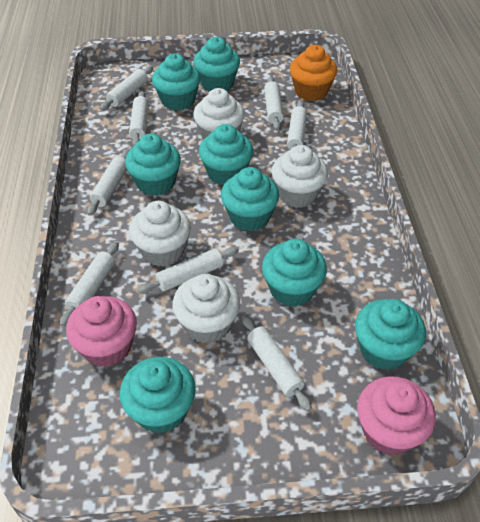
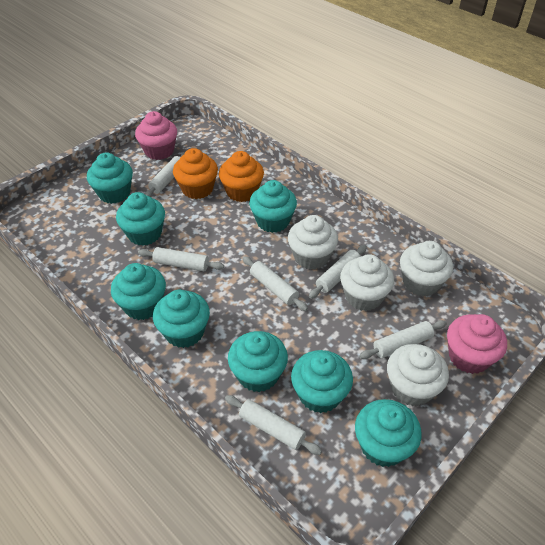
orange cupcake: [290,45,337,101] = 1 -> [173,148,218,199] [219,151,264,202] = 2
white rolling pin: [60,241,119,327] [87,149,129,216] [100,66,153,111] [129,91,149,146] [138,247,239,294] [242,315,312,411] [264,77,284,130] [287,101,307,150] = 8 -> [138,247,224,271] [145,152,185,197] [225,395,322,455] [242,256,308,311] [309,245,367,299] [359,320,447,359] = 6

